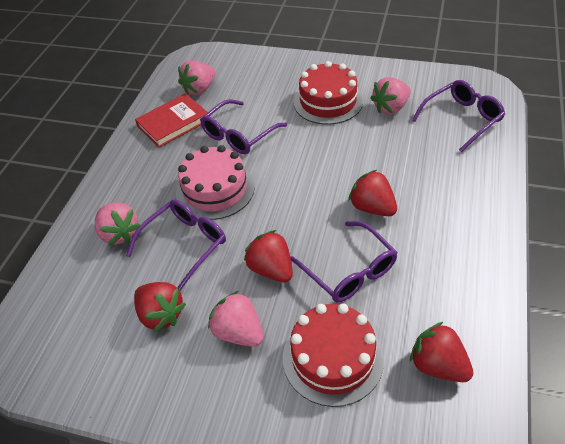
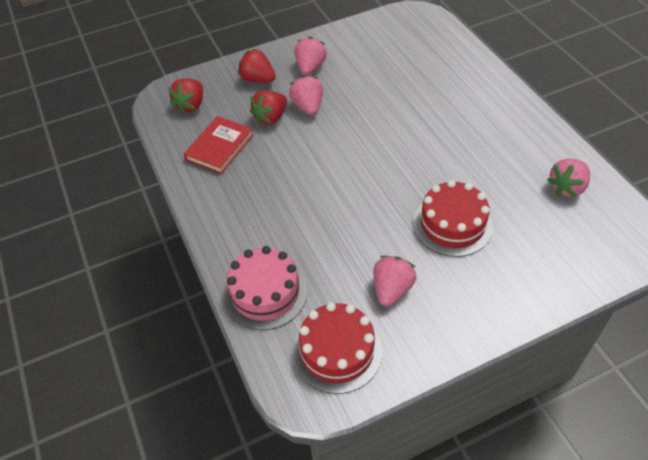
purple glasses: [126,199,226,291] [200,99,287,154] [290,221,397,302] [412,80,505,152] = 4 -> none = 0
red strawberry: [134,282,186,332] [244,230,293,282] [348,170,397,216] [410,322,473,382] = 4 -> [168,78,203,114] [238,49,276,83] [250,90,287,125] = 3

